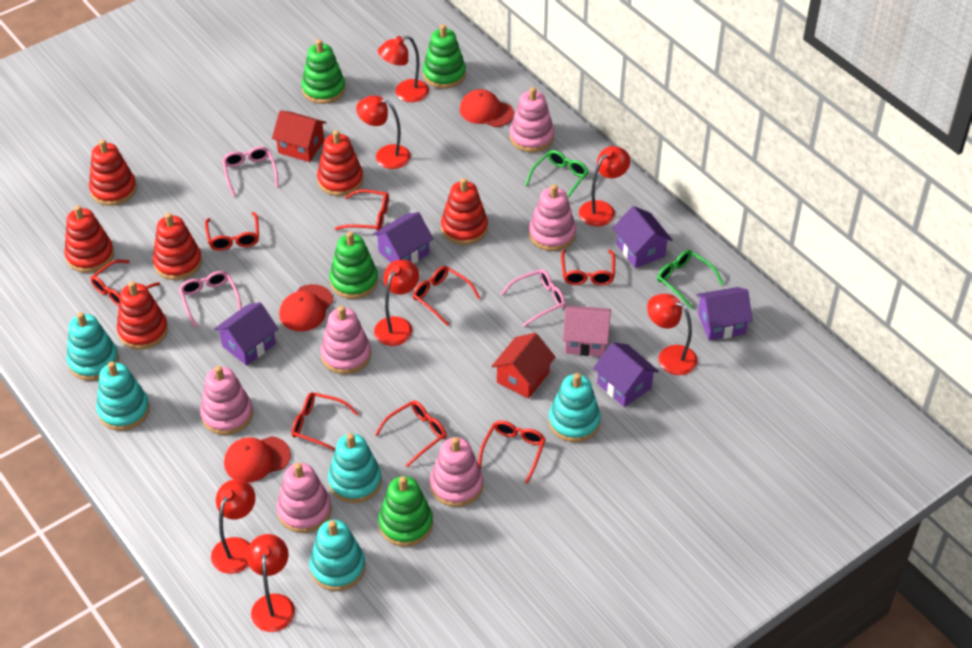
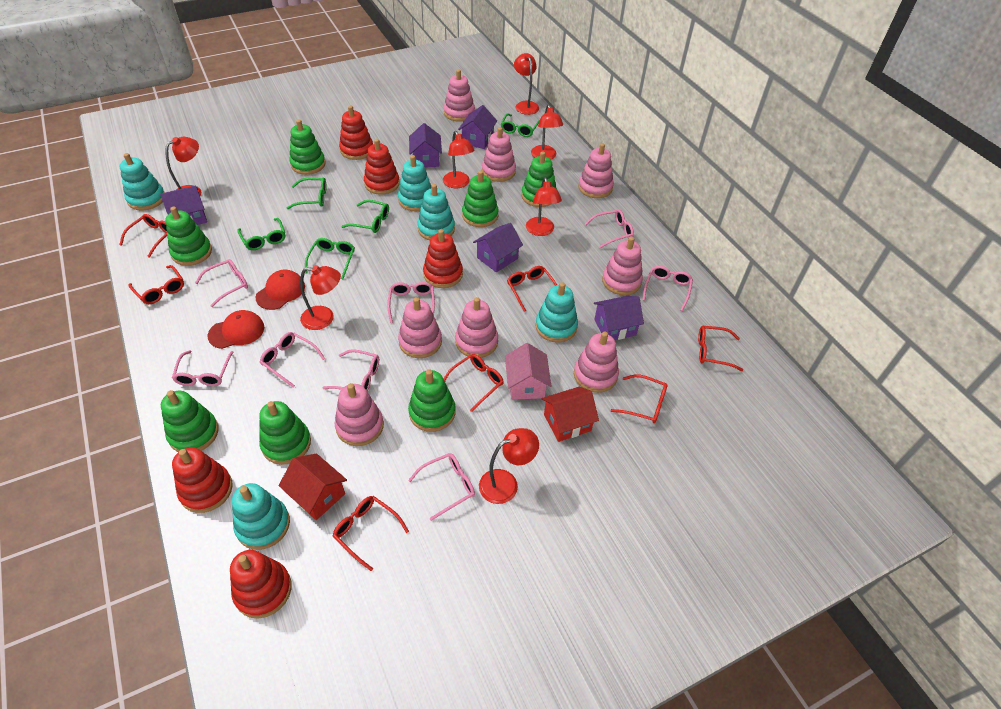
green glasses: [525,150,589,198] [657,250,724,309] = 2 -> [237,218,285,250] [287,177,327,209] [305,238,355,279] [341,200,389,233] [501,113,540,137] = 5
green stacking toy: [301,39,345,104] [329,231,378,299] [378,476,433,547] [423,24,466,88] = 4 -> [161,390,219,452] [165,207,212,266] [259,401,311,465] [289,119,325,175] [408,369,455,432] [462,171,499,227] [521,151,557,207] = 7
pink glasses: [179,271,242,328] [222,146,278,196] [501,269,565,327] = 3 -> [172,350,233,386] [195,259,248,307] [260,332,325,388] [323,349,379,392] [387,282,435,323] [408,453,475,521] [584,209,634,248] [643,266,693,311] = 8
pink stacking toy: [200,366,253,435] [277,463,332,533] [321,306,371,374] [430,437,483,507] [510,87,554,152] [529,184,576,251] = 6 -> [335,383,384,446] [398,297,442,358] [444,69,475,122] [455,297,498,358] [482,127,516,182] [574,332,619,393] [578,143,614,198] [602,237,643,295] = 8
red cap: [224,436,291,482] [279,284,333,331] [460,89,514,127] = 3 -> [208,310,264,349] [255,270,305,310] = 2
red glasses: [90,260,160,306] [205,212,259,251] [291,392,359,451] [335,189,389,231] [375,401,447,467] [413,266,480,326] [478,421,546,484] [561,249,615,285] = 8 -> [119,214,167,258] [129,265,184,304] [333,496,409,571] [444,354,504,412] [507,266,557,312] [611,374,668,423] [698,326,743,371] = 7
red stacking toy: [64,205,114,273] [89,139,137,206] [117,281,168,349] [153,213,202,280] [317,130,363,196] [441,178,488,245] = 6 -> [172,447,233,513] [230,550,292,619] [339,105,373,160] [364,139,400,195] [423,229,463,288] = 5

